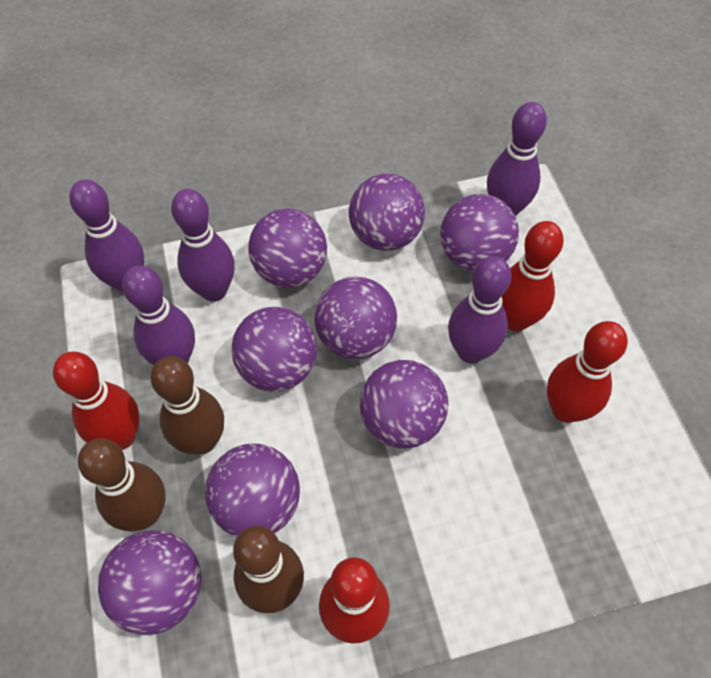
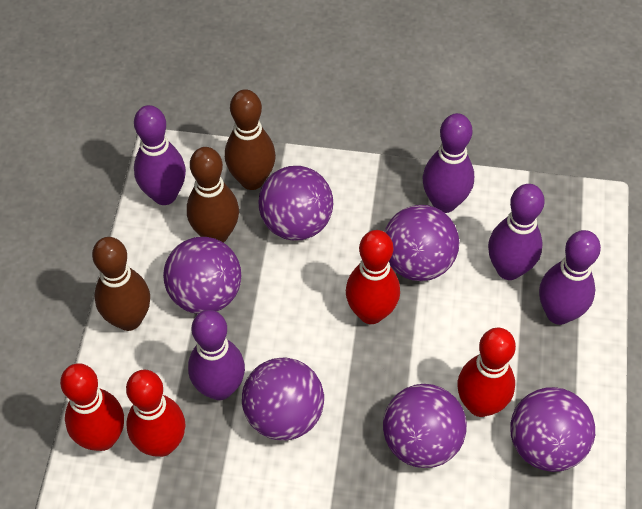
purple ball: [98,530,201,635] [205,444,300,537] [231,307,317,392] [248,209,327,288] [314,277,397,360] [349,174,425,251] [360,360,448,449] [440,194,519,272] = 8 -> [163,237,241,314] [242,358,324,441] [259,166,333,240] [383,384,467,468] [385,205,459,281] [510,387,595,472] = 6

